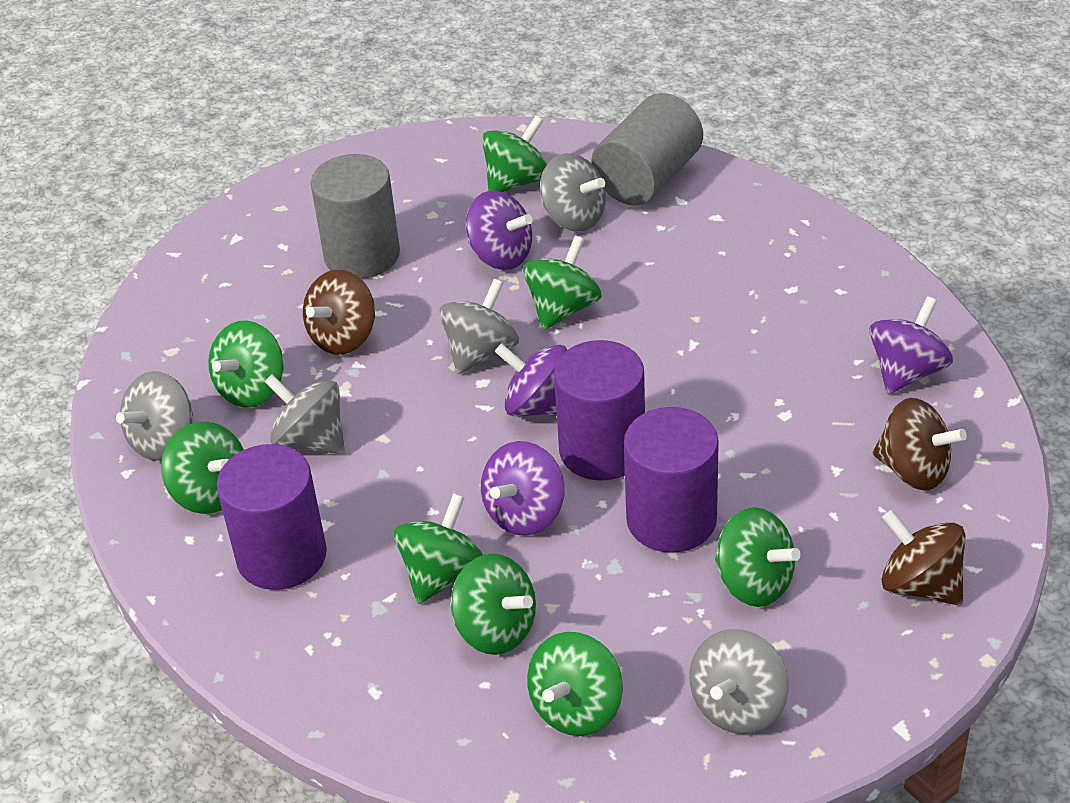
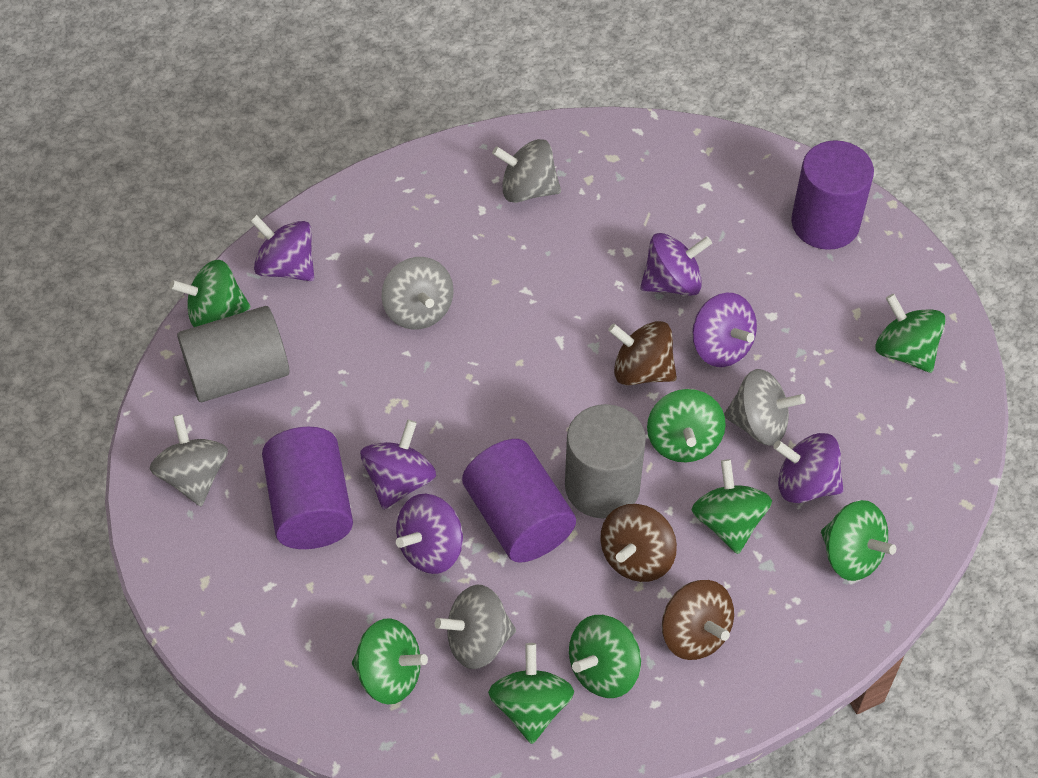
purple spinning top: [466,191,533,270] [481,441,565,536] [495,343,567,416] [869,296,953,394] = 4 -> [250,215,314,281] [360,420,436,510] [396,493,463,574] [640,233,712,296] [692,293,757,367] [773,433,844,503] = 6

